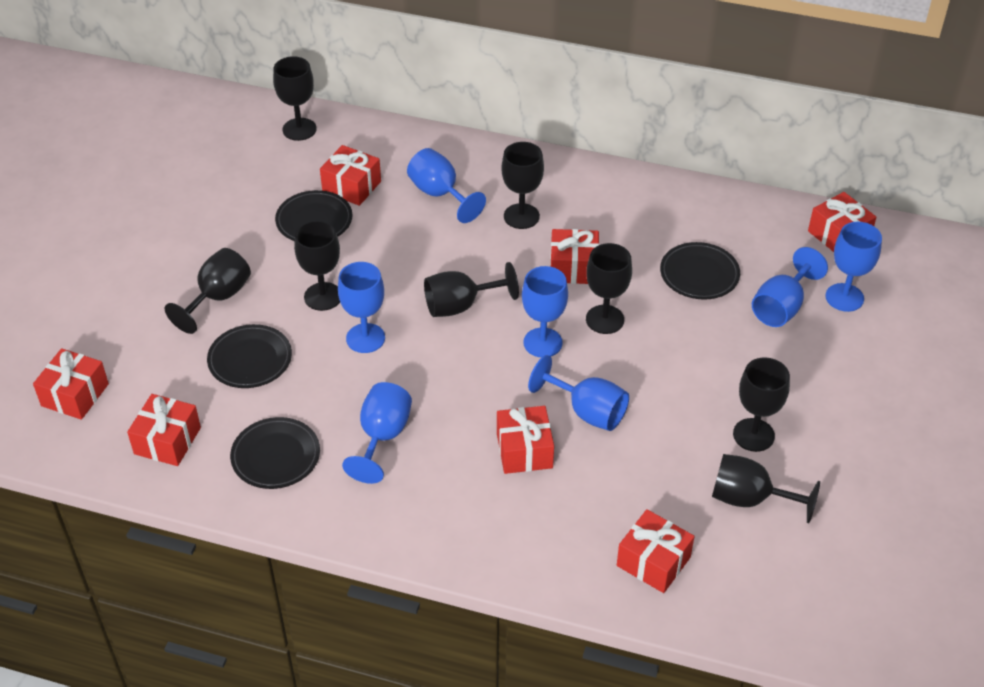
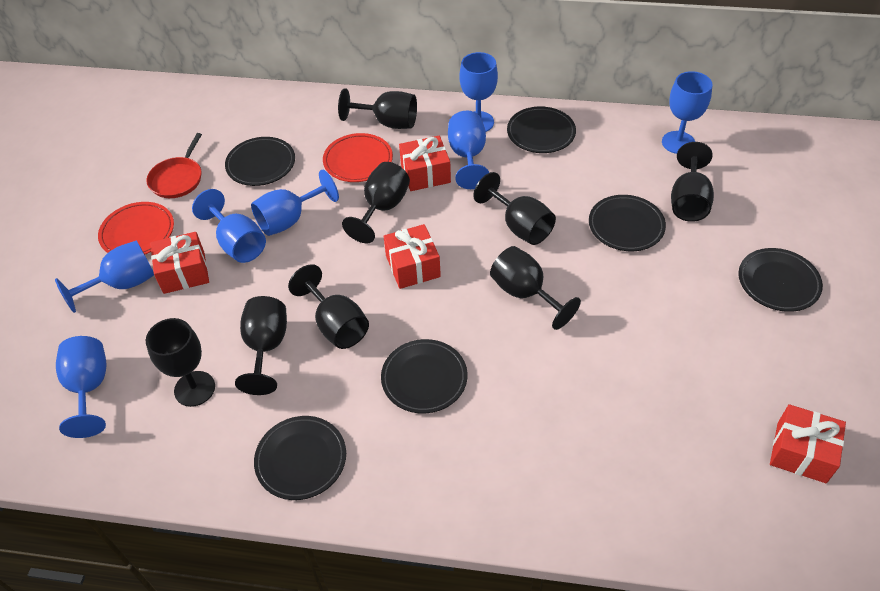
black plate: [207,324,292,388] [230,417,320,489] [275,190,353,241] [660,242,740,300] = 4 -> [225,137,295,186] [254,416,346,500] [381,339,467,413] [507,106,576,153] [589,195,666,251] [738,248,823,312] = 6
red gift: [33,348,109,420] [127,394,201,466] [320,145,381,206] [497,406,554,474] [550,229,599,284] [617,509,695,593] [808,192,877,252] = 7 -> [150,232,209,294] [383,224,441,289] [399,136,451,191] [770,404,846,483] = 4
red pan: none = 0 -> [146,133,202,198] = 1
red plate: none = 0 -> [98,202,174,255] [323,133,393,182] = 2

